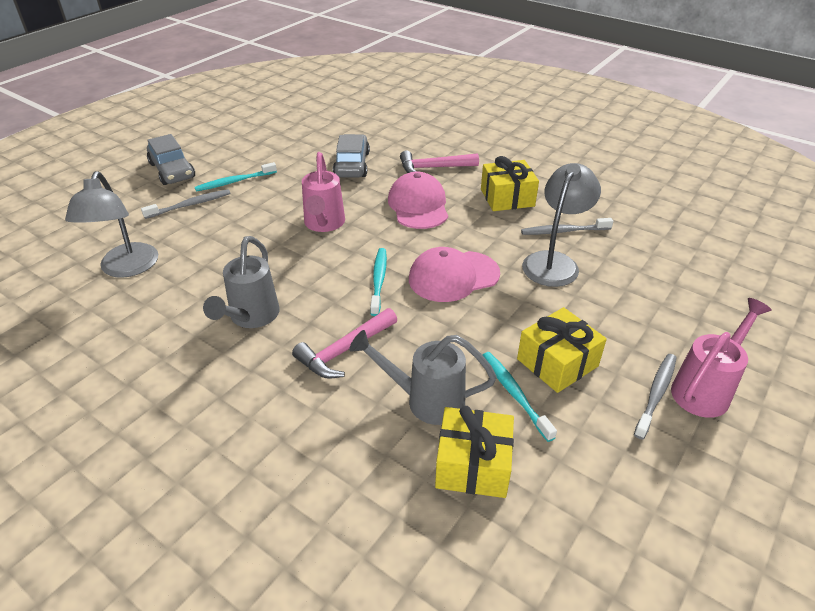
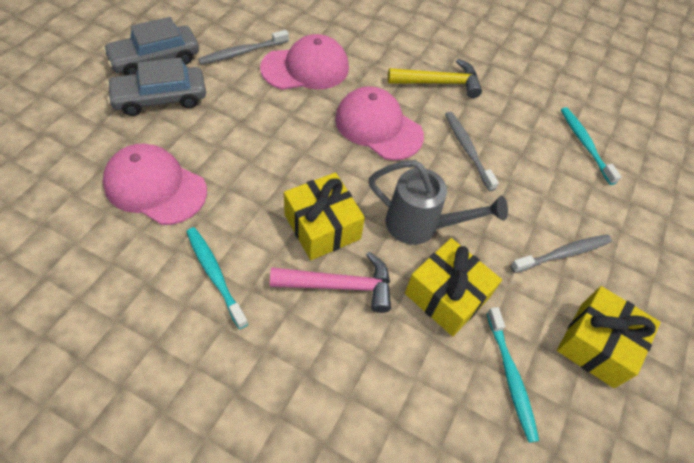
grey lamp: [65,171,158,278] [522,163,601,287] = 2 -> none = 0
grey watering can: [203,236,279,328] [349,330,497,425] = 2 -> [369,160,508,245] = 1
pink cap: [388,172,448,229] [409,247,500,302] = 2 -> [103,144,207,225] [260,34,349,90] [335,86,424,160] = 3
pink hammer: [292,308,397,379] [400,151,479,173] = 2 -> [270,252,391,313] = 1
pink watering can: [302,152,345,232] [671,298,772,418] = 2 -> none = 0
yellow hammer: none = 0 -> [388,59,482,98] = 1

